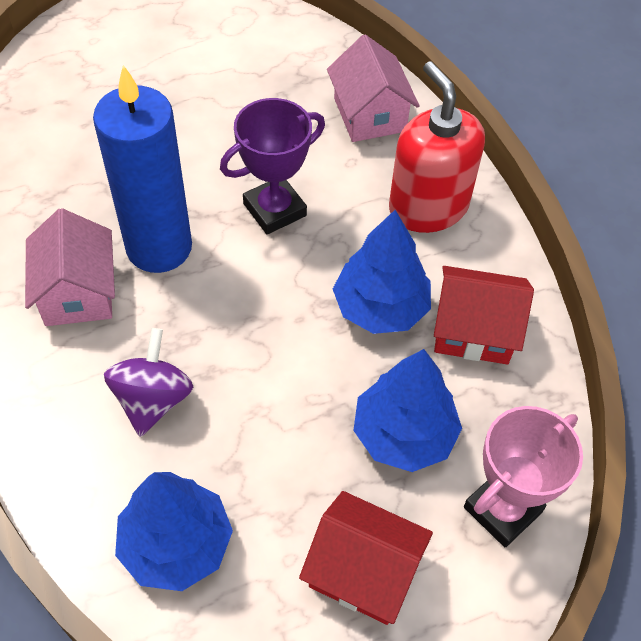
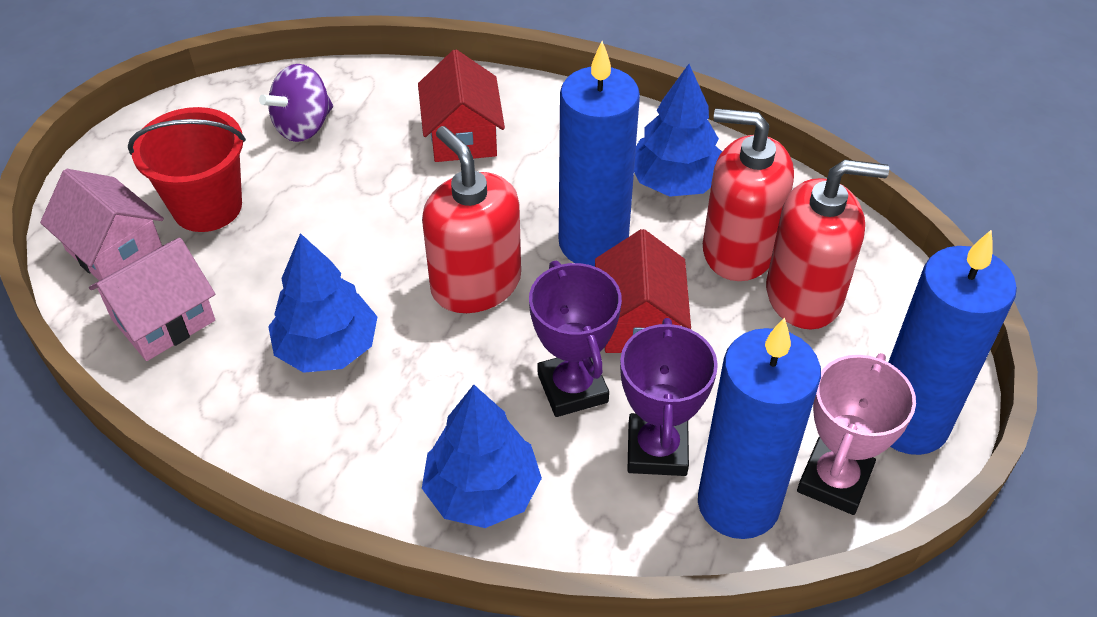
blue candle: [93,65,192,273] = 1 -> [559,41,640,267] [698,317,821,539] [888,230,1017,455] = 3
purple trophy: [220,98,325,234] = 1 -> [529,260,622,417] [620,318,718,476] = 2
red bucket: none = 0 -> [128,107,246,232] = 1
red soap dispenser: [389,62,485,233] = 1 -> [422,126,521,313] [703,108,794,281] [766,160,889,330] = 3

